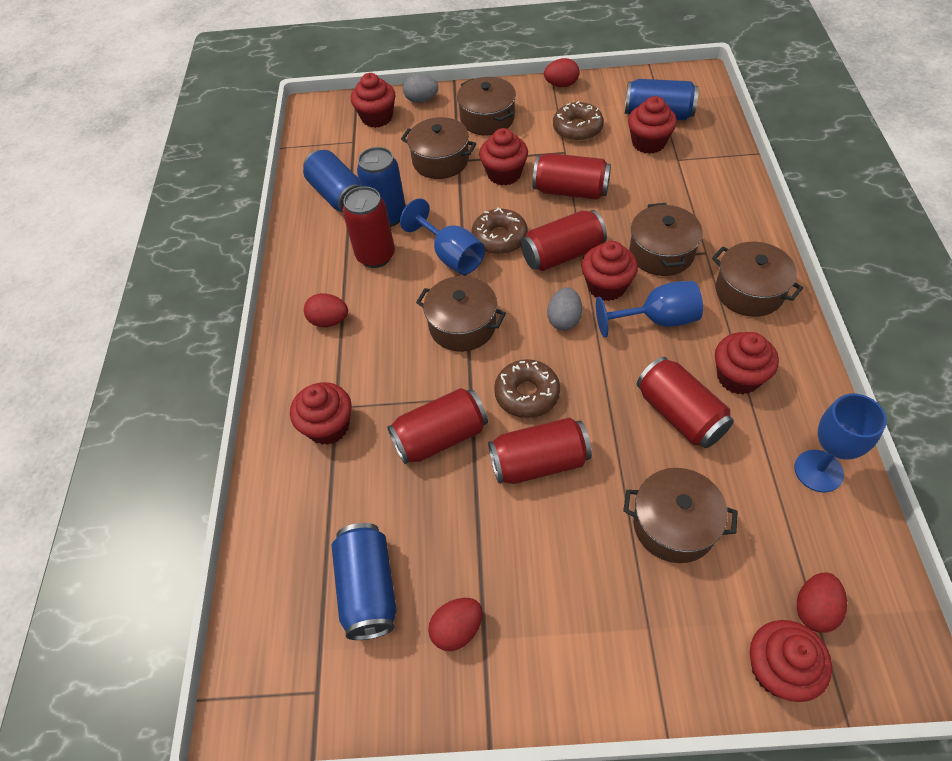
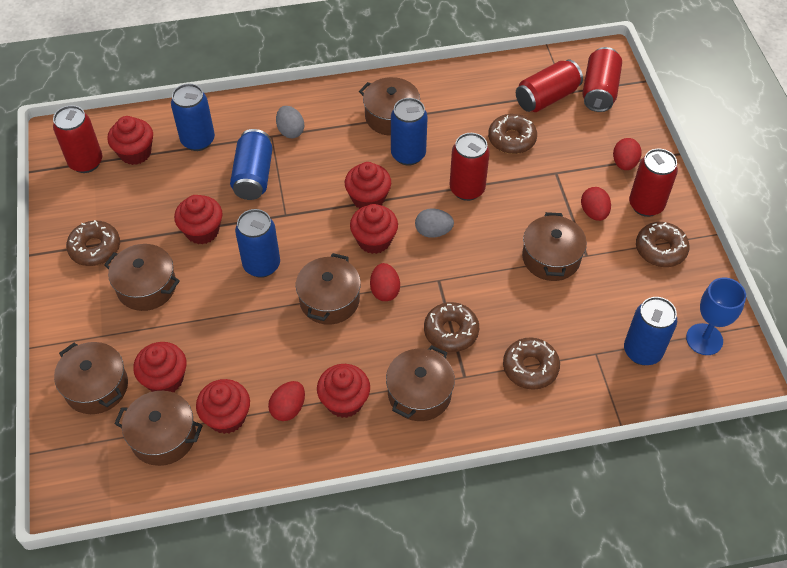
blue can: [303,150,361,213] [332,523,397,640] [357,147,406,227] [625,79,699,120] = 4 -> [171,84,215,151] [230,129,273,200] [235,209,280,278] [391,98,428,166] [624,297,677,365] = 5
blue goblet: [400,198,485,275] [596,281,703,338] [794,394,887,492] = 3 -> [686,277,746,355] = 1
brown donut: [472,208,528,254] [494,359,560,418] [553,101,604,141] = 3 -> [66,220,120,266] [424,302,479,352] [488,114,537,154] [503,337,560,390] [636,222,690,267] = 5
brown pot: [401,117,476,179] [416,276,506,352] [457,77,516,135] [623,468,738,563] [629,203,703,276] [712,242,803,317] = 6 -> [54,342,128,414] [104,244,180,311] [114,391,203,466] [296,253,361,325] [359,77,420,136] [386,345,455,421] [522,212,587,281] = 7
red can: [343,186,395,268] [387,388,488,464] [488,417,592,484] [521,210,607,271] [532,153,611,200] [637,357,734,448] = 6 -> [53,105,102,173] [450,133,490,201] [516,59,583,112] [582,47,622,112] [629,148,678,217] = 5

